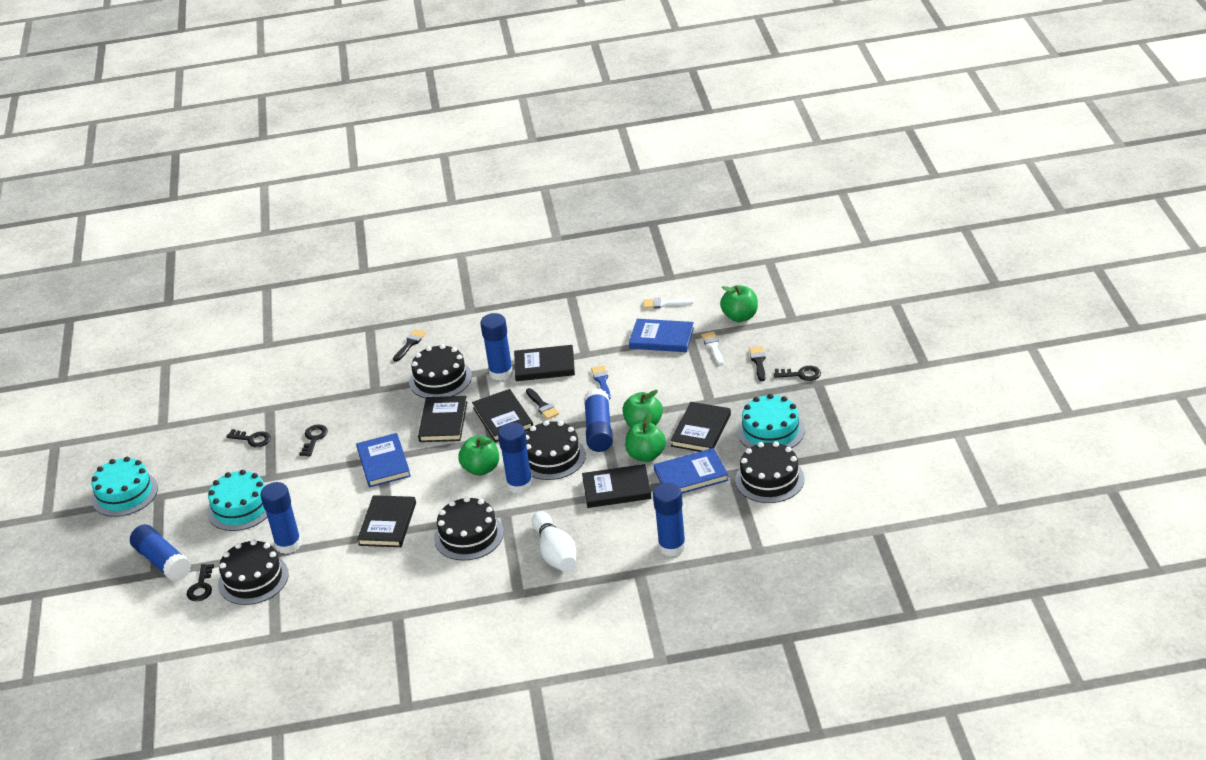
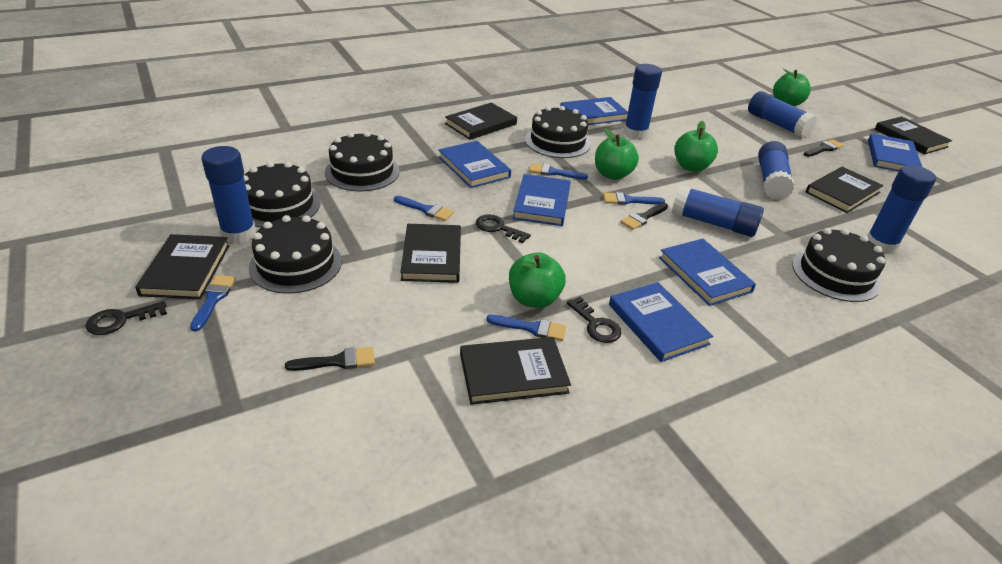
black key: [187,564,214,601] [226,429,271,447] [299,424,328,456] [774,366,821,381] = 4 -> [86,301,167,335] [476,214,531,243] [567,296,622,343] = 3
blue book: [356,433,411,488] [629,319,694,352] [654,448,729,494] = 3 -> [439,141,511,188] [513,174,571,226] [560,97,628,125] [609,282,713,362] [659,239,756,306] [868,133,922,171] = 6
blue brush: [591,365,611,399] = 1 -> [190,275,236,332] [394,196,454,221] [486,315,566,341] [529,163,588,180] [603,192,665,205] = 5
turquoise cake: [91,457,158,517] [207,470,267,531] [737,394,805,448] = 3 -> none = 0
white bowling pin: [532,511,576,572] = 1 -> none = 0
white brush: [644,298,694,309] [701,331,724,365] = 2 -> none = 0

